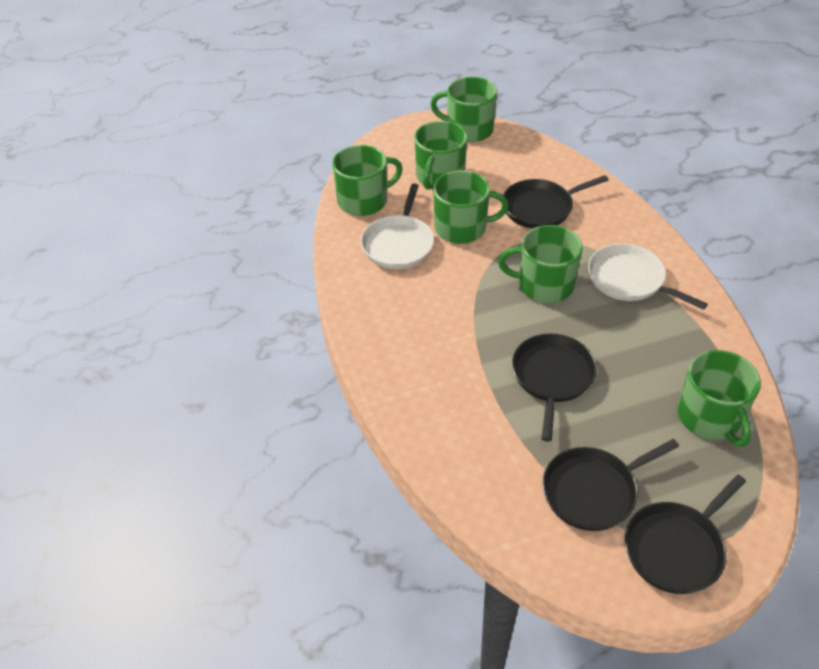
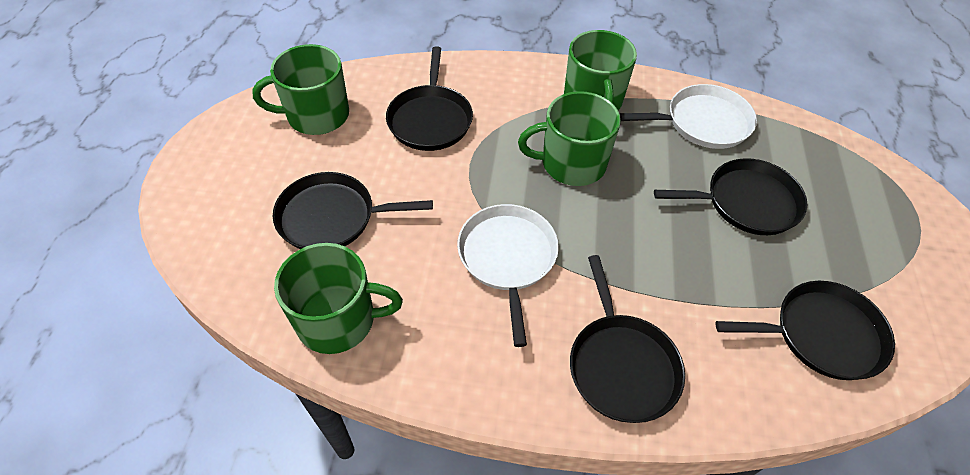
black pan: [503,175,609,229] [512,333,597,442] [542,439,679,531] [625,475,746,594] = 4 -> [273,172,433,249] [386,46,473,151] [570,255,685,423] [654,158,808,235] [716,281,895,380] = 5
green mug: [332,145,403,216] [414,121,467,190] [430,77,497,142] [433,170,509,244] [498,225,583,303] [677,350,761,447] = 6 -> [252,44,349,135] [274,243,403,354] [518,91,621,186] [564,30,637,110] = 4

